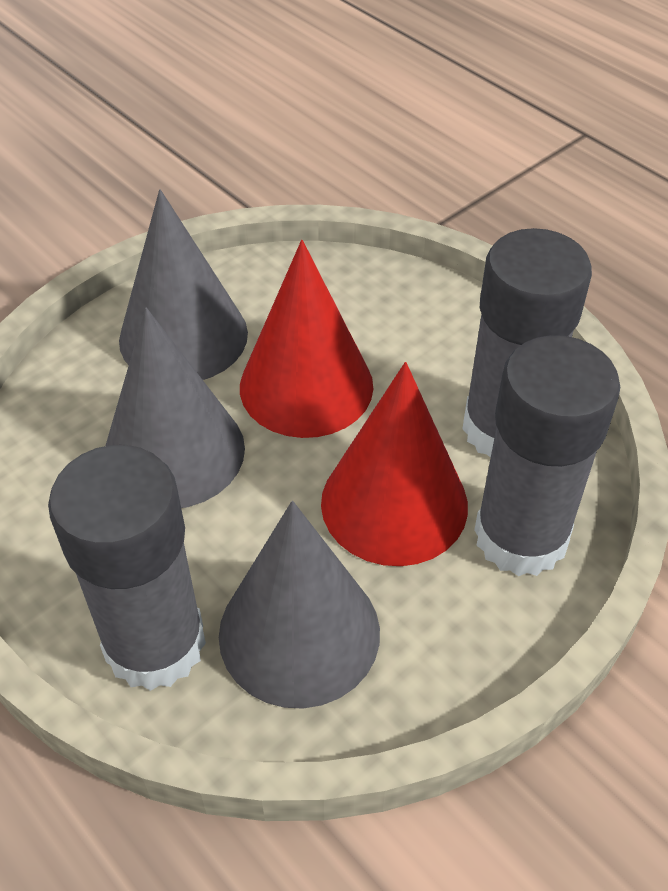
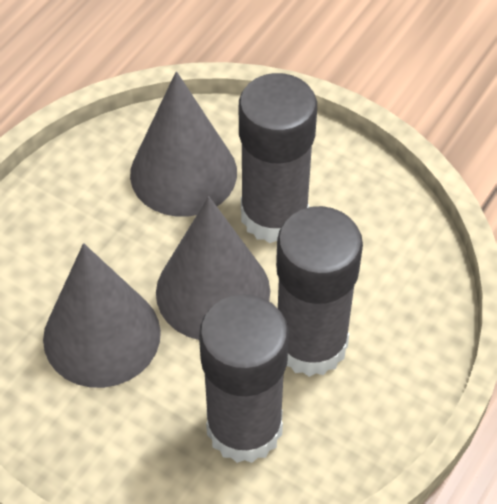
red cone: [240,240,373,438] [321,362,468,566] = 2 -> none = 0

